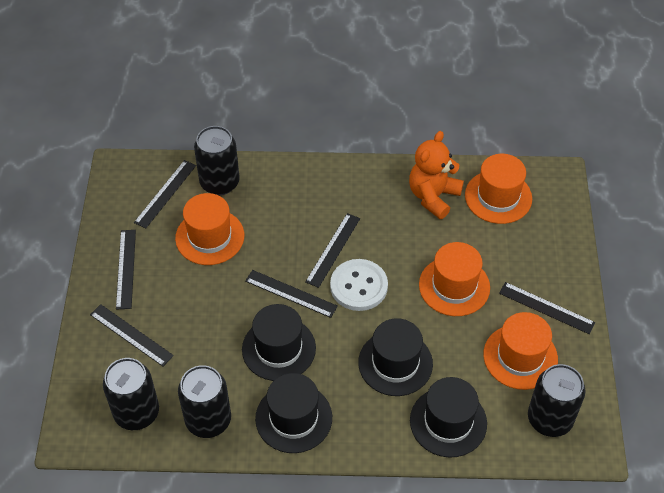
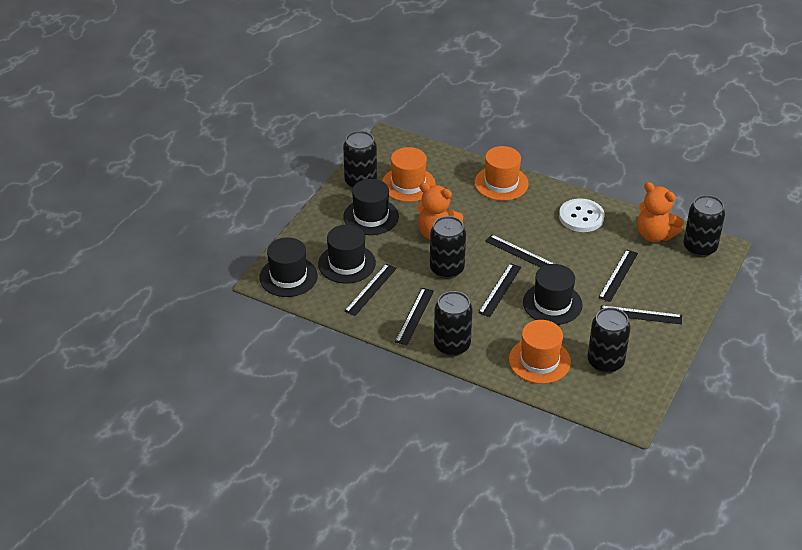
black can: [103,358,159,430] [178,365,231,438] [194,126,240,195] [528,364,586,437] = 4 -> [343,131,377,189] [430,216,466,279] [434,291,473,356] [587,307,630,373] [683,195,725,257] = 5
orange hat: [175,193,244,265] [419,242,490,316] [465,154,532,224] [483,312,558,390] = 4 -> [382,147,436,202] [474,146,529,201] [509,320,571,384] = 3
orange teddy bear: [409,131,464,219] = 1 -> [417,183,463,240] [638,182,684,242] = 2

